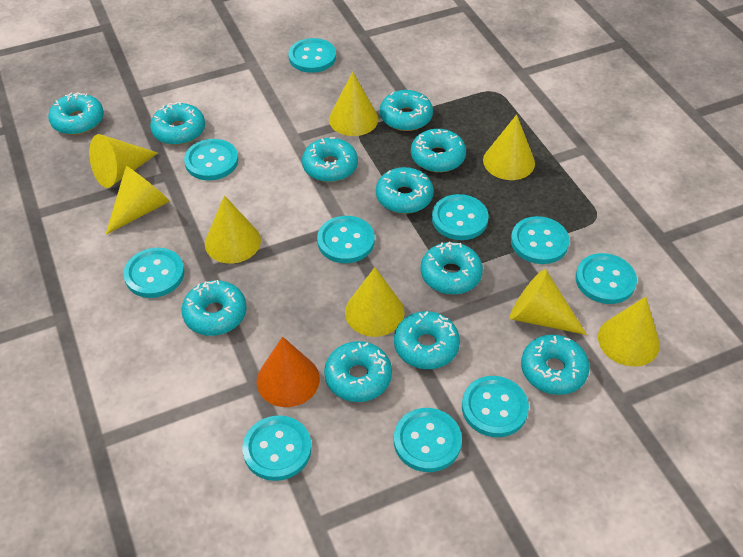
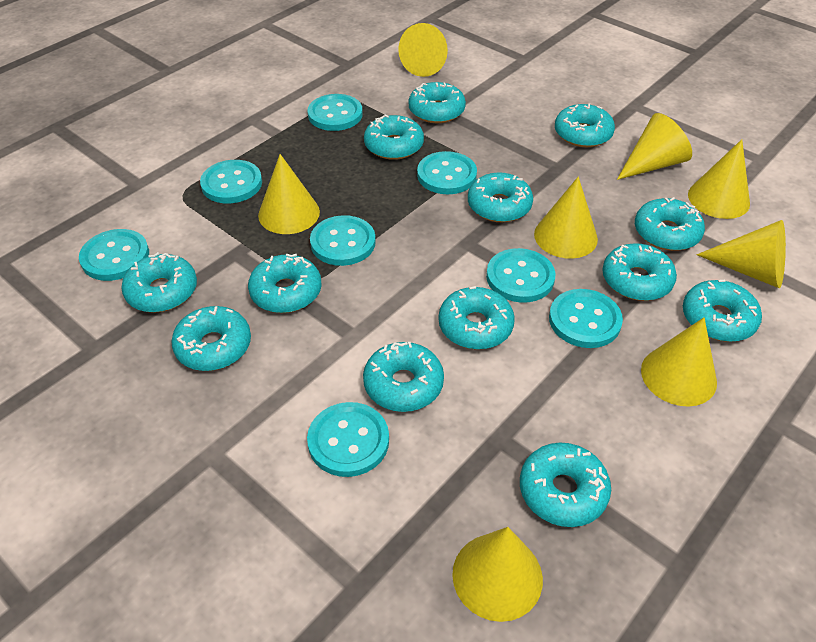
orange cone: [257,337,320,407] = 1 -> none = 0
turquoise button: [123,248,185,298] [184,139,238,180] [243,415,312,481] [288,38,336,73] [317,216,375,263] [394,408,462,472] [432,194,488,240] [462,376,529,437] [511,216,569,264] [575,253,637,304] = 10 -> [79,229,149,281] [200,160,262,203] [307,94,363,131] [307,402,389,477] [310,215,376,266] [417,151,477,194] [486,248,556,303] [549,289,623,348] = 8
turquoise donut: [48,92,104,135] [150,102,205,145] [181,280,247,336] [302,137,358,182] [324,341,392,402] [376,167,434,214] [380,90,433,131] [394,311,460,369] [411,129,466,172] [420,242,483,295] [521,335,590,395] = 11 -> [121,252,197,313] [171,306,251,371] [248,254,322,313] [363,342,444,412] [364,114,424,160] [409,82,466,123] [438,286,515,349] [468,173,533,222] [520,443,611,527] [555,103,615,147] [602,243,677,301] [635,197,705,251] [683,280,762,342] = 13

